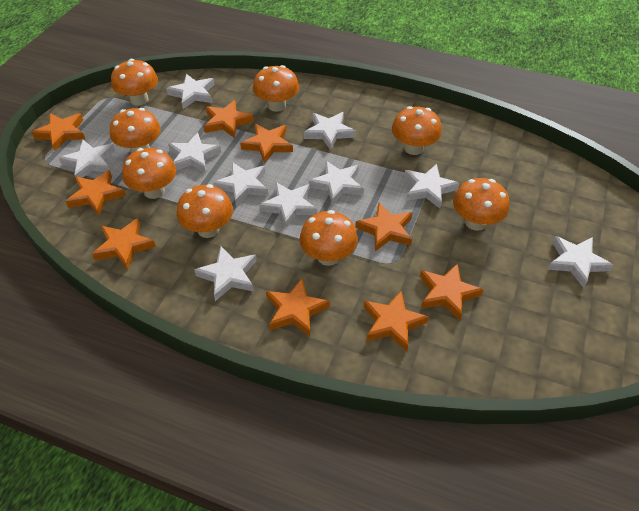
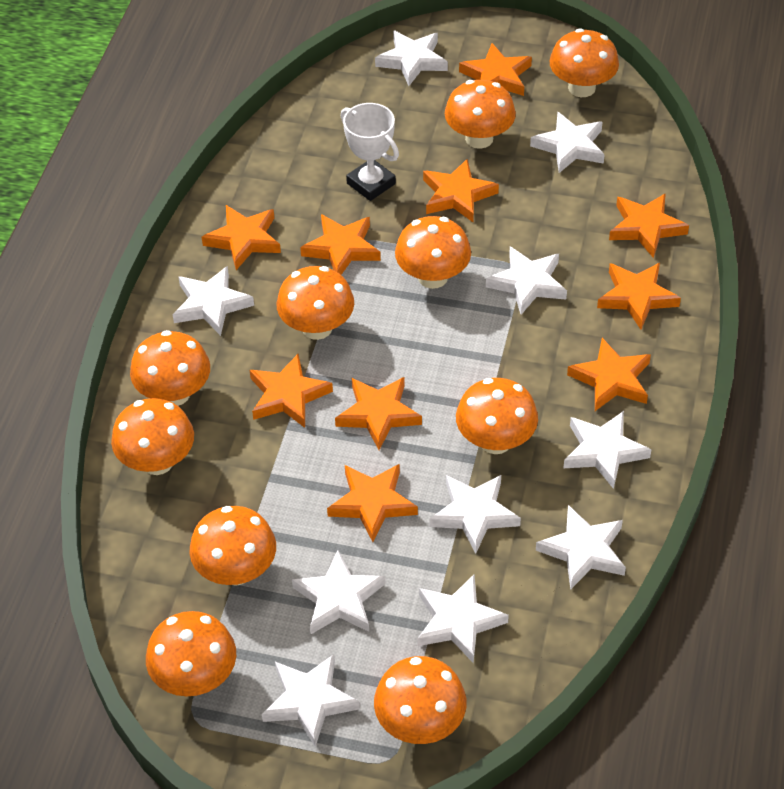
orange mushroom: [110,108,161,154] [111,59,158,106] [122,148,176,199] [177,184,233,238] [253,65,299,112] [300,210,358,266] [392,106,442,155] [453,178,509,231] = 8 -> [111,398,194,475] [130,330,210,406] [146,611,236,696] [189,506,276,586] [277,266,354,340] [374,656,466,744] [395,216,471,289] [445,80,516,149] [456,378,538,454] [549,28,619,97] = 10
orange star: [31,113,85,151] [66,170,126,216] [92,218,156,270] [204,100,254,138] [240,124,293,164] [266,278,330,336] [355,203,413,252] [364,291,429,351] [420,263,483,320] = 9 -> [202,205,281,270] [250,354,333,428] [300,214,381,275] [327,464,418,542] [335,377,422,450] [423,159,499,222] [459,43,532,96] [567,338,651,411] [597,263,681,329] [609,193,689,258] = 10
white trophy: none = 0 -> [341,103,399,201] = 1

